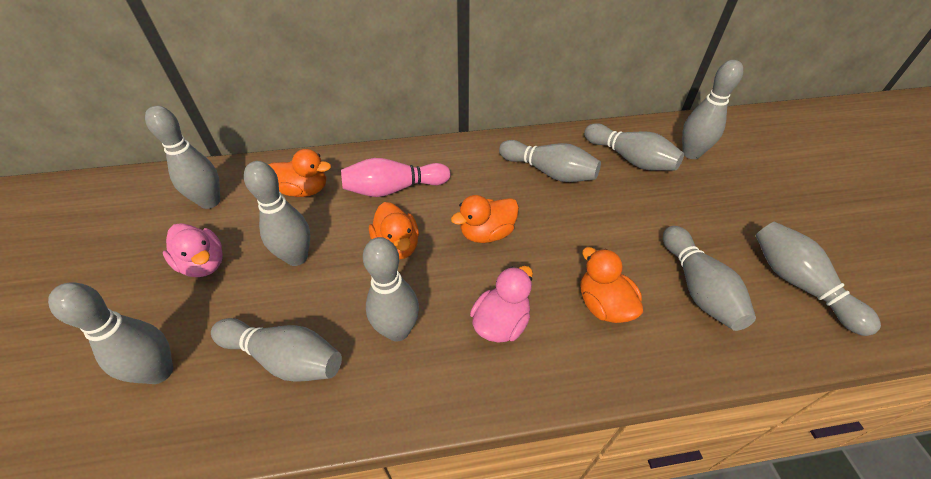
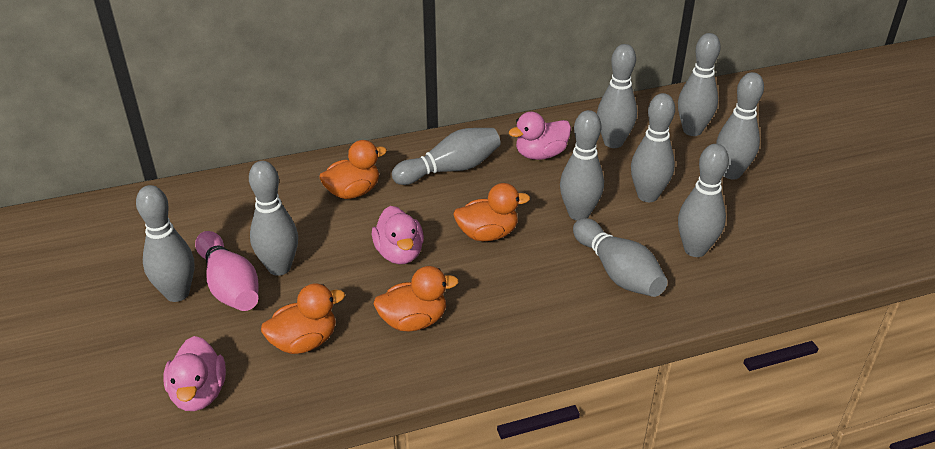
pink duck: [163,223,223,277] [470,266,533,343] = 2 -> [163,336,226,411] [372,206,424,264] [509,112,571,160] = 3

